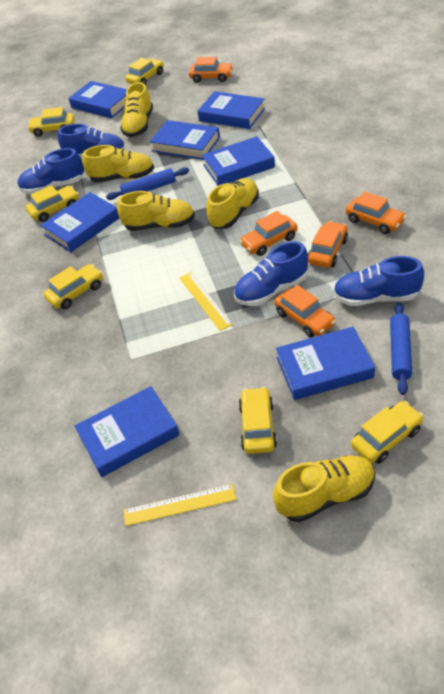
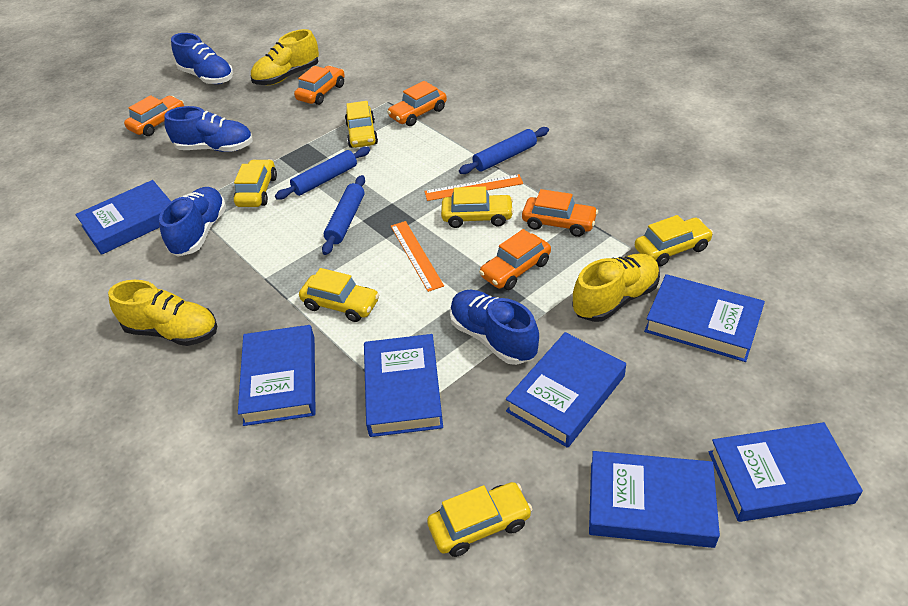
blue rolling pin: [106,167,189,200] [390,302,412,395] = 2 -> [275,147,370,200] [322,175,365,255] [459,127,549,174] = 3
orange ruler: none = 0 -> [391,221,444,292] [424,174,523,201] = 2
yellow ruler: [123,484,236,526] [179,272,233,331] = 2 -> none = 0
yellow shoe: [82,145,154,182] [117,191,195,231] [120,82,153,137] [207,178,259,229] [273,456,375,522] = 5 -> [108,280,217,346] [250,29,319,85] [572,253,660,322] = 3

